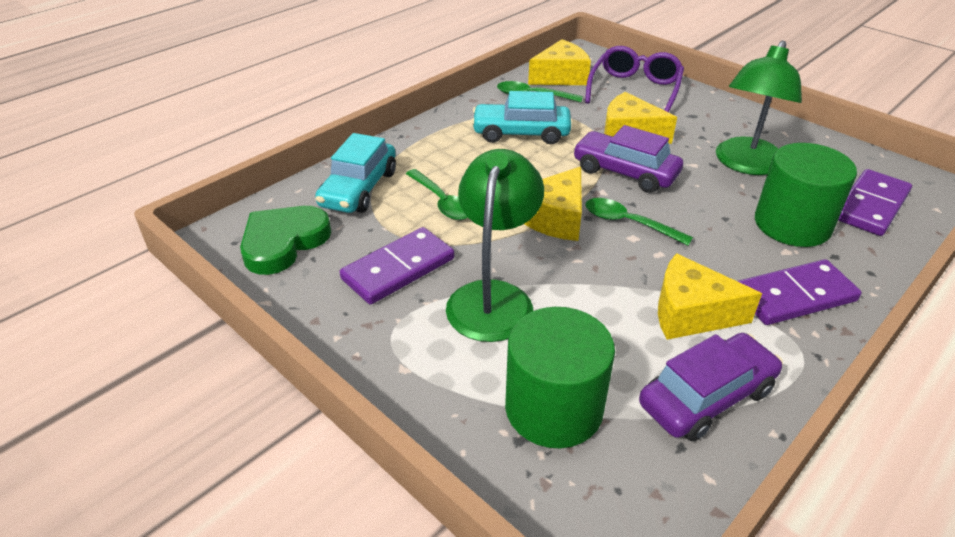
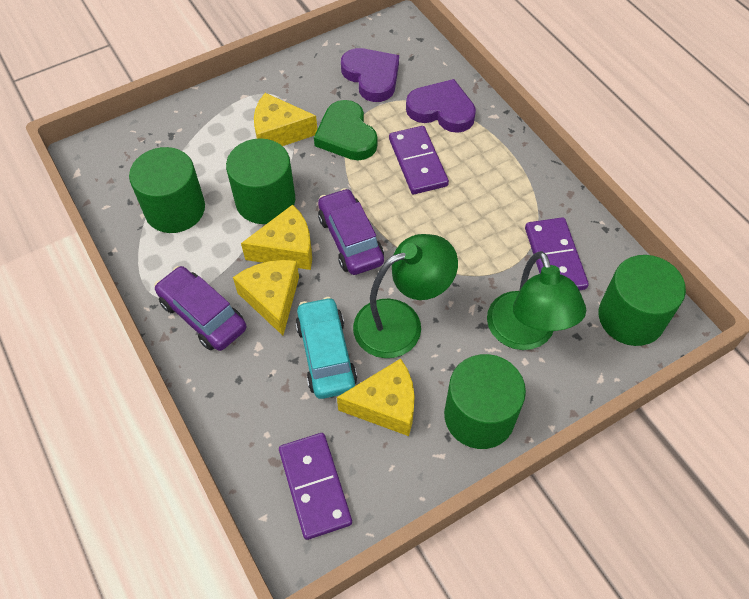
green cylinder: [505,307,615,448] [755,143,857,247] = 2 -> [129,147,205,233] [226,138,295,224] [444,354,526,449] [598,255,686,346] = 4
green spoon: [406,169,468,220] [497,81,583,102] [585,198,693,246] = 3 -> none = 0
purple glasses: [585,46,684,113] = 1 -> none = 0
purple heart: none = 0 -> [341,48,399,102] [406,79,476,133] = 2
turquoise car: [315,133,396,213] [471,91,571,144] = 2 -> [295,297,357,399] = 1

